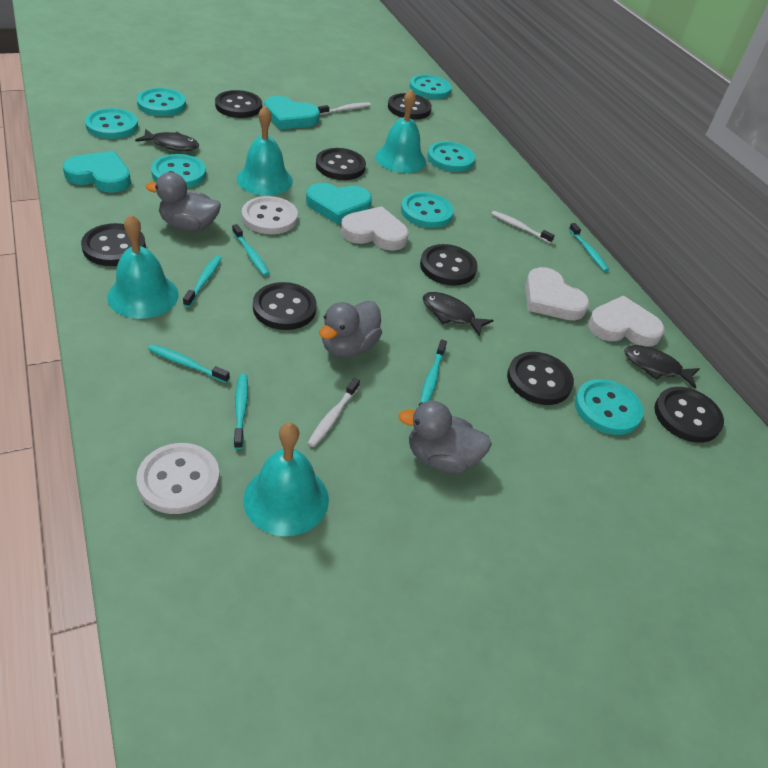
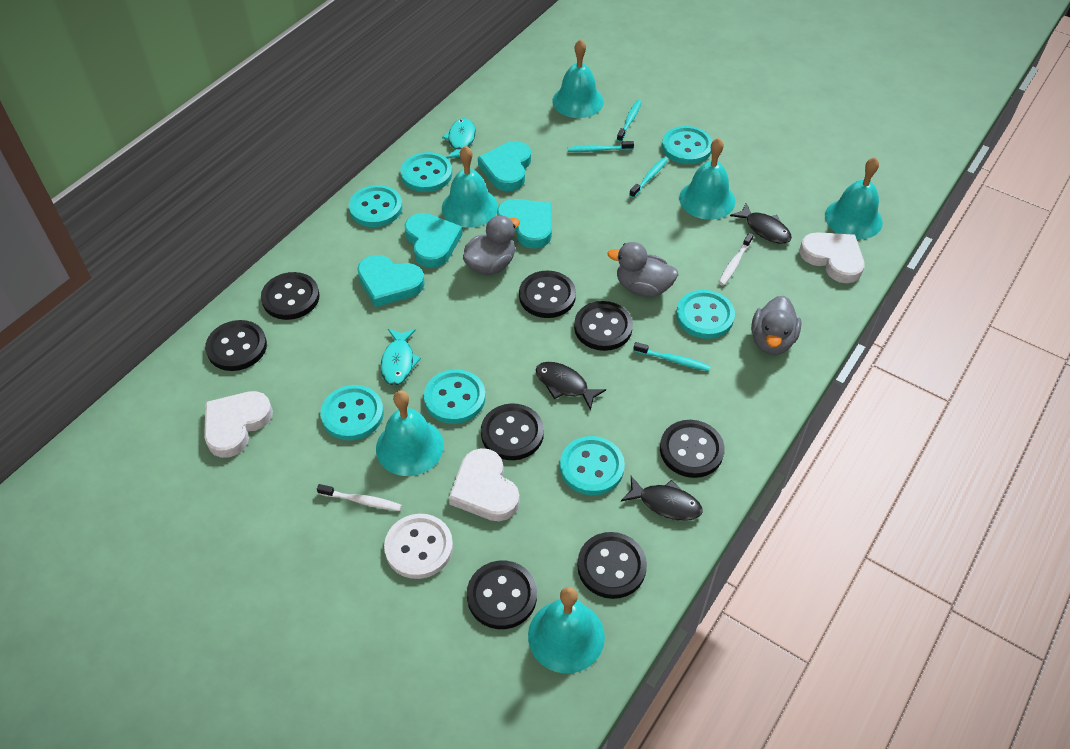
turquoise bell: [107,214,179,319] [237,106,293,196] [243,423,329,536] [375,89,426,173] = 4 -> [376,390,444,476] [442,146,498,228] [528,587,605,674] [552,39,604,118] [679,138,736,220] [825,157,883,239] = 6
turquoise fish: none = 0 -> [381,329,421,386] [442,118,476,159] = 2
turquoise heart: [63,151,131,193] [264,96,320,130] [306,183,372,225] = 3 -> [357,255,425,307] [405,213,463,268] [478,141,531,191] [497,199,552,249] = 4
turquoise toothbrush: [148,344,230,383] [183,255,222,307] [232,224,270,276] [234,374,248,449] [420,339,447,403] [569,223,609,272] = 6 -> [568,141,634,152] [617,100,642,142] [629,157,668,198] [633,342,710,371] = 4
white button: [136,443,220,514] [242,196,298,234] = 2 -> [384,514,453,579] = 1
white toothbrush: [308,378,360,447] [318,102,371,115] [491,211,555,243] = 3 -> [317,484,402,511] [719,233,754,286] = 2

